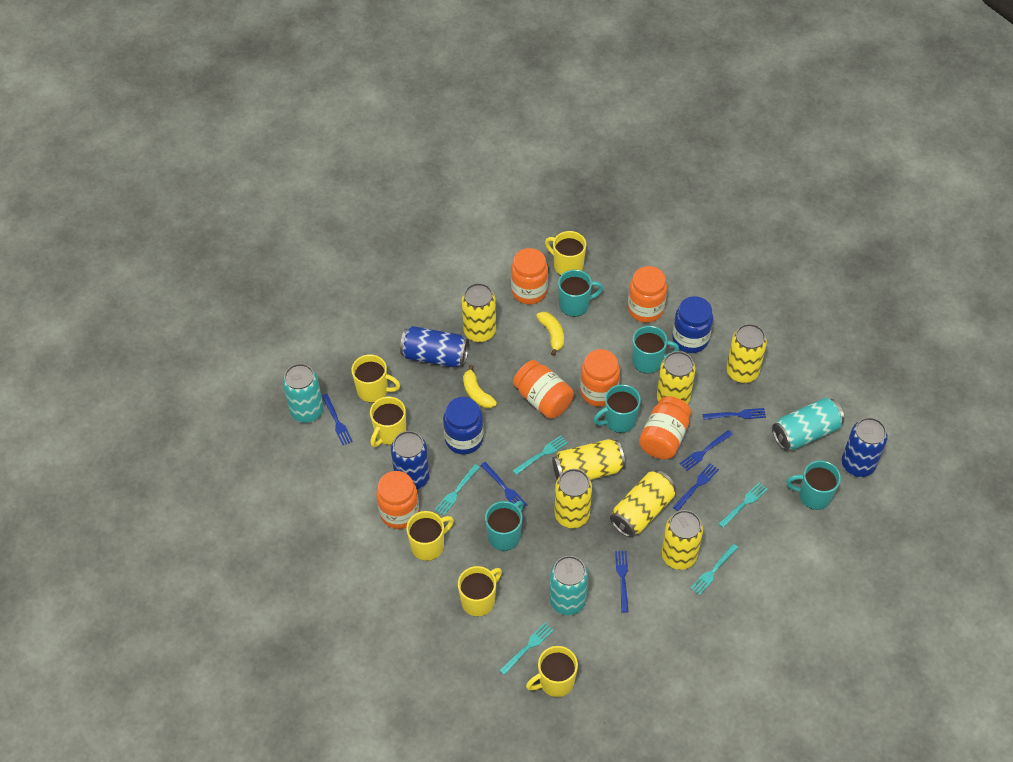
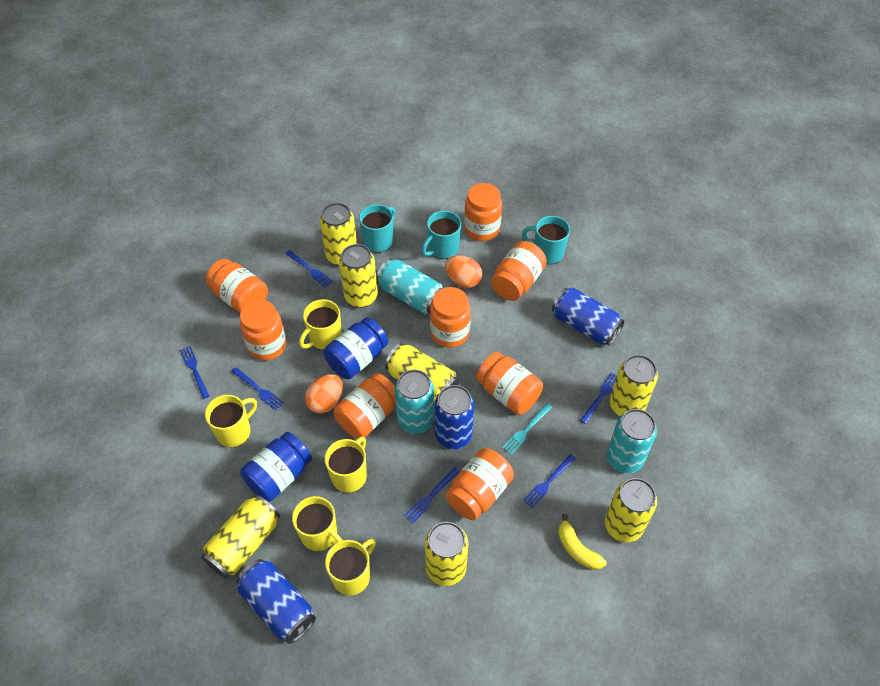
orange egg: none = 0 -> [305,374,343,414] [445,255,482,288] = 2
orange jar: [376,471,419,529] [511,248,548,304] [513,360,574,419] [580,349,620,407] [628,266,667,323] [639,396,691,459] = 6 -> [206,259,268,313] [240,300,286,361] [334,373,396,439] [430,287,471,348] [445,448,514,520] [464,183,502,241] [476,352,543,415] [491,241,547,301] = 8
turquoise fork: [435,464,480,516] [499,623,554,675] [512,436,568,475] [690,544,738,595] [718,482,768,528] = 5 -> [502,403,552,455] = 1
turquoise mug: [485,501,524,551] [558,269,603,317] [593,384,641,433] [632,326,679,374] [786,460,841,510] = 5 -> [359,204,396,253] [421,211,461,259] [522,216,570,264] = 3
yellow banana: [463,365,497,408] [536,312,564,356] = 2 -> [558,514,607,570] = 1
yellow mug: [352,354,400,403] [370,396,406,447] [406,511,454,561] [458,566,502,617] [526,646,578,697] [545,231,586,276] = 6 -> [205,395,257,448] [292,496,343,551] [299,299,342,350] [325,437,367,493] [325,539,376,595] = 5

